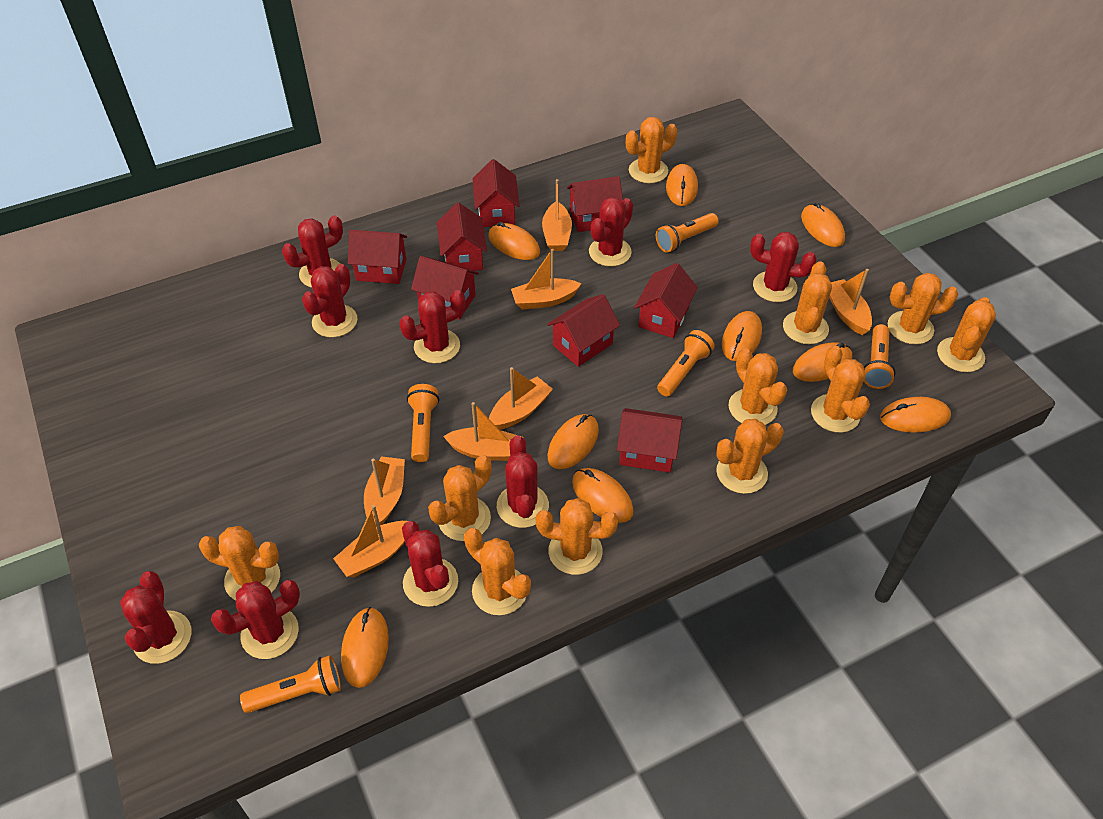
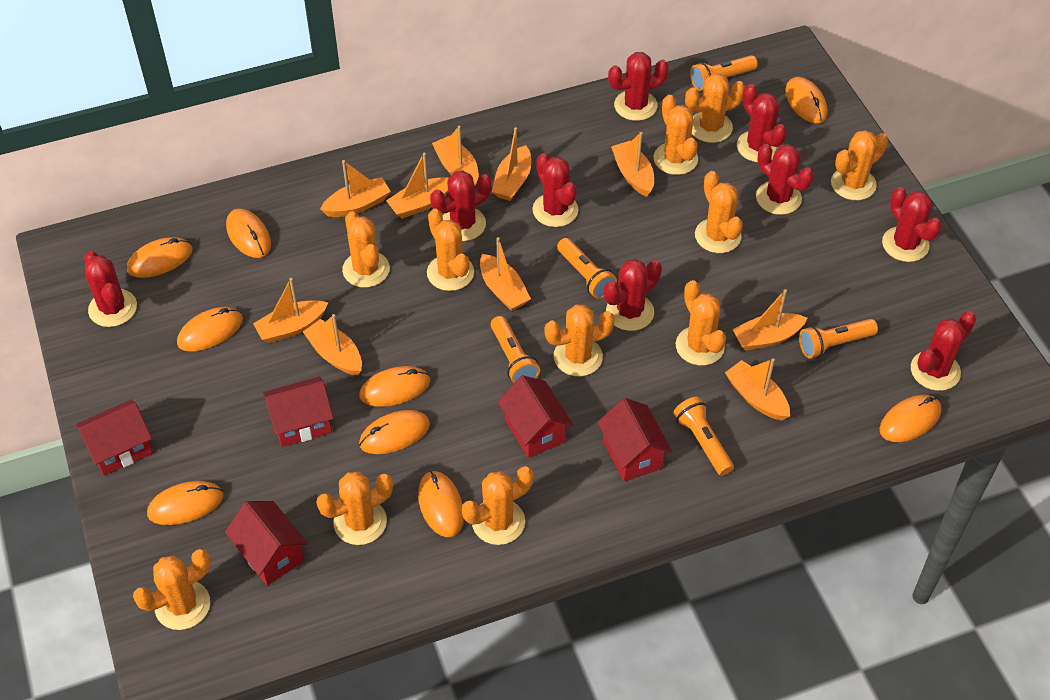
orange boat: [333,505,408,577] [364,456,405,527] [443,402,522,461] [489,367,553,430] [511,249,582,310] [542,179,572,251] [829,269,872,335] = 7 -> [253,278,328,343] [303,314,362,375] [320,160,391,217] [386,153,448,219] [432,126,479,185] [480,237,531,311] [492,127,531,201] [611,132,654,197] [725,358,790,420] [732,289,807,351] = 10
red house: [348,230,407,284] [411,256,479,320] [437,203,487,271] [472,159,520,227] [547,294,620,367] [567,176,623,232] [617,408,682,473] [634,263,698,338] = 8 -> [76,400,153,476] [225,501,308,585] [263,377,334,447] [498,375,573,458] [597,398,672,482] = 5

